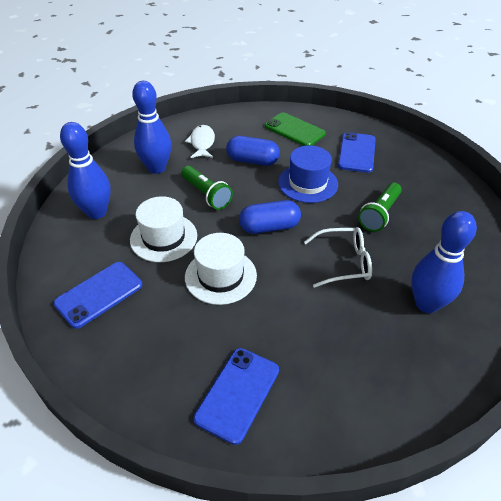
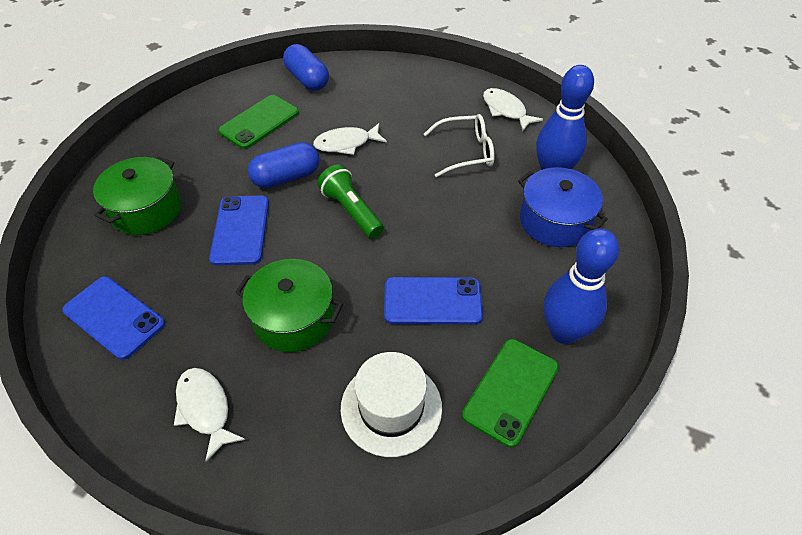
blue bowling pin: [60,122,111,219] [132,81,172,174] [411,211,477,313] = 3 -> [536,65,594,170] [544,228,619,344] = 2
blue hat: [278,145,338,203] = 1 -> none = 0
blue pot: none = 0 -> [518,167,608,247] = 1
green flashlight: [181,166,233,210] [358,183,402,232] = 2 -> [317,164,384,239] = 1
green phone: [265,112,326,146] = 1 -> [218,95,299,149] [462,339,559,447] = 2
green pot: none = 0 -> [93,156,181,235] [235,259,343,352] = 2
white fish: [185,125,215,158] = 1 -> [174,368,246,462] [313,123,387,155] [483,88,543,131] = 3
white hat: [130,196,197,262] [185,233,257,305] = 2 -> [340,352,442,457] = 1

